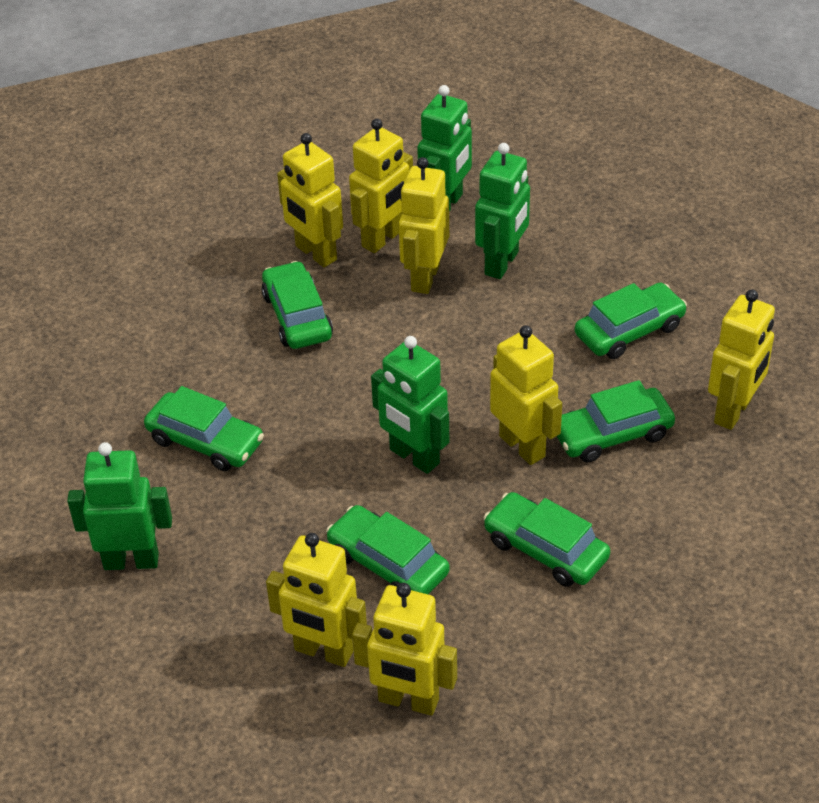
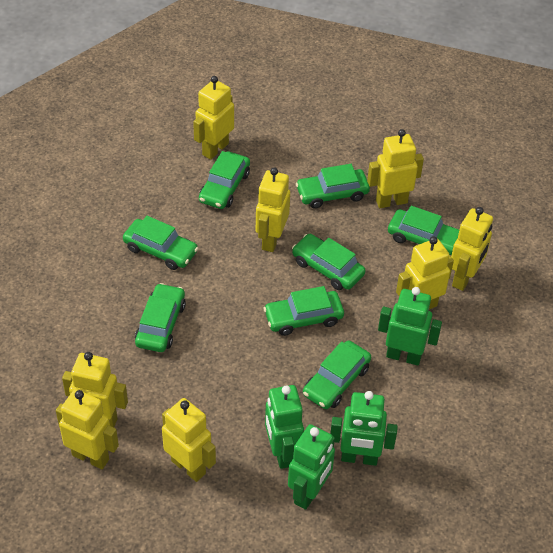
green car: [144,386,264,471] [261,261,333,349] [326,505,450,594] [483,492,610,587] [557,380,675,463] [575,283,687,359] = 6 -> [123,216,198,270] [135,283,186,352] [199,151,250,209] [264,286,344,336] [292,234,366,290] [296,164,370,209] [303,341,371,409] [388,206,459,255] = 8
yellow robot: [266,533,367,667] [277,133,343,267] [349,119,413,253] [352,583,457,716] [399,157,449,294] [490,325,562,465] [708,289,775,430] = 7 -> [56,389,119,469] [62,352,128,427] [162,398,216,482] [193,76,234,160] [256,168,290,252] [367,129,424,208] [396,236,454,309] [451,207,493,291] = 8

